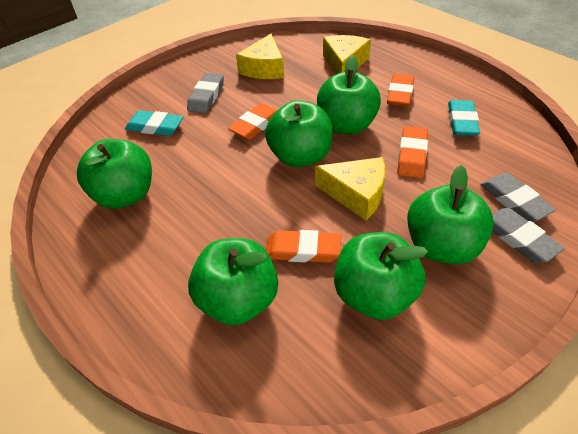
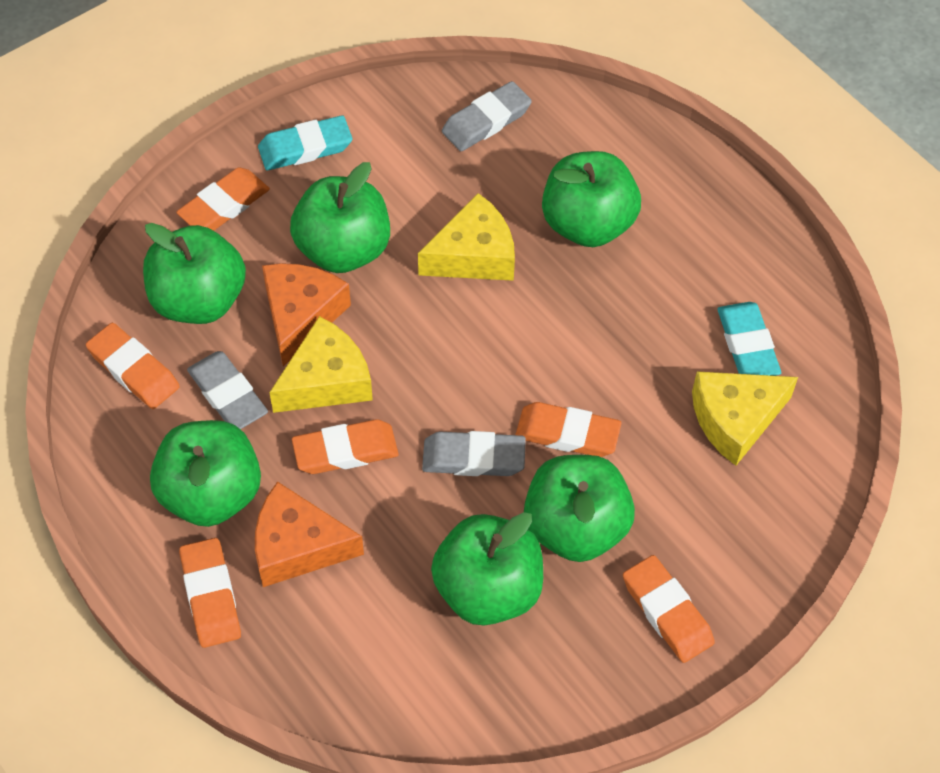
orange cheese: none = 0 -> [255,481,364,587] [262,263,351,367] = 2
orange eraser: [228,103,277,140] [266,230,341,263] [387,74,414,107] [397,126,428,178] = 4 -> [86,323,180,409] [176,167,270,231] [179,538,241,648] [292,419,399,474] [515,402,621,457] [623,555,715,663] = 6

